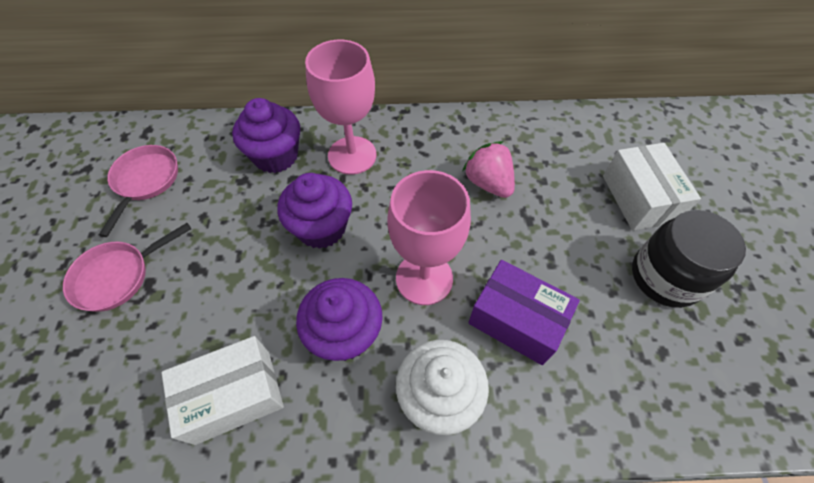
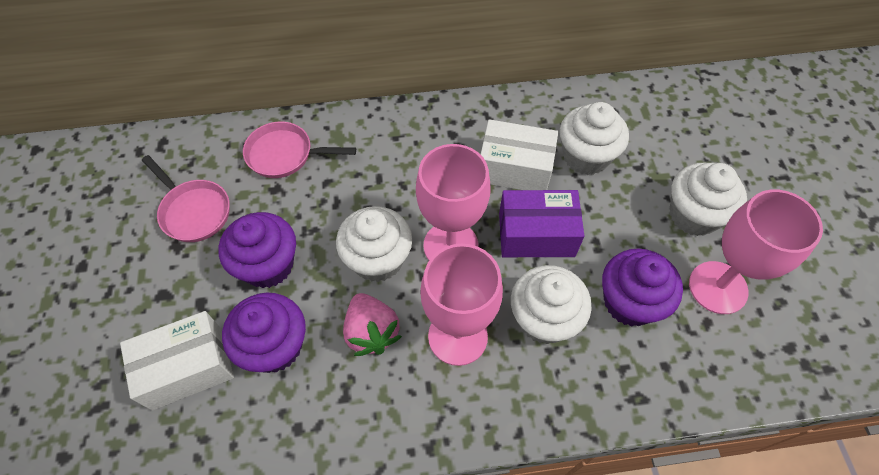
black jar: [632,210,746,308] = 1 -> none = 0
pink goblet: [305,40,376,175] [387,170,471,305] = 2 -> [416,144,490,260] [420,244,503,366] [689,190,823,314] = 3
white cupcake: [396,340,489,435] = 1 -> [336,206,412,282] [511,265,592,344] [560,102,629,175] [670,163,747,236] = 4

